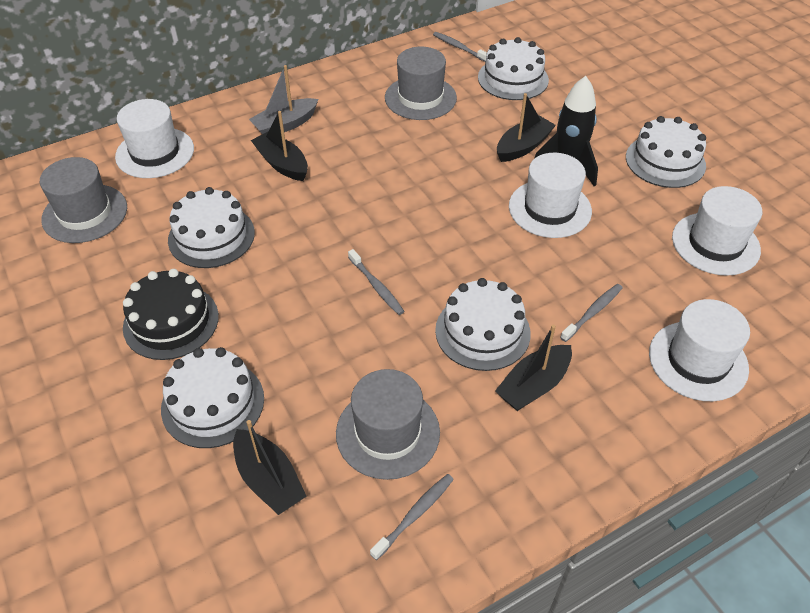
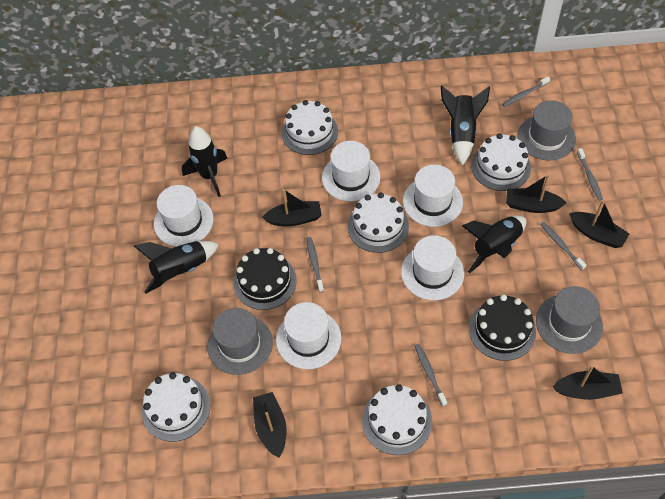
black boat: [233,420,307,515] [251,111,308,181] [495,325,572,411] [497,93,556,162] = 4 -> [253,392,287,458] [262,189,322,226] [506,175,567,213] [553,365,623,400] [569,200,629,248] = 5
black cake: [123,269,219,360] = 1 -> [234,248,297,310] [469,294,536,361] = 2
black rocket: [534,76,598,186] = 1 -> [134,241,219,294] [182,126,228,197] [441,85,490,165] [462,216,526,273] = 4
grey boat: [249,65,318,134] = 1 -> none = 0
grey toothbrush: [348,249,405,315] [370,474,454,560] [433,32,487,62] [560,284,622,342] = 4 -> [306,237,324,293] [415,344,447,407] [502,76,550,107] [540,222,587,270] [577,148,603,201] = 5
white hat: [115,99,194,178] [509,153,592,238] [649,299,750,401] [672,186,762,276] = 4 -> [154,185,214,247] [276,302,342,369] [322,141,380,202] [401,235,464,300] [403,165,463,227] = 5

